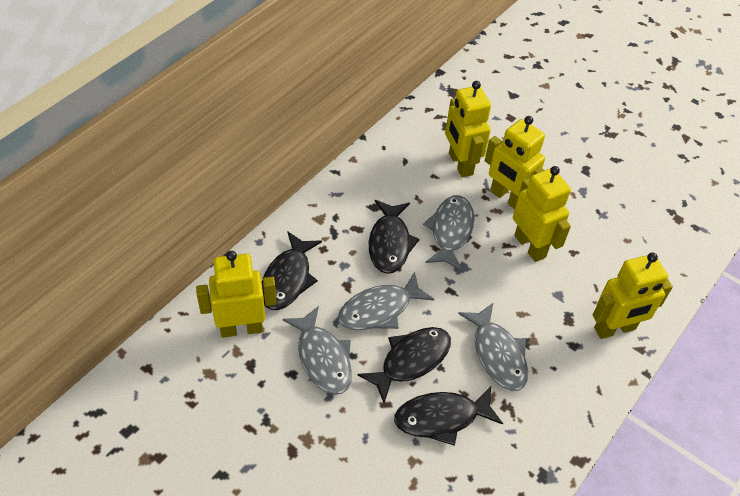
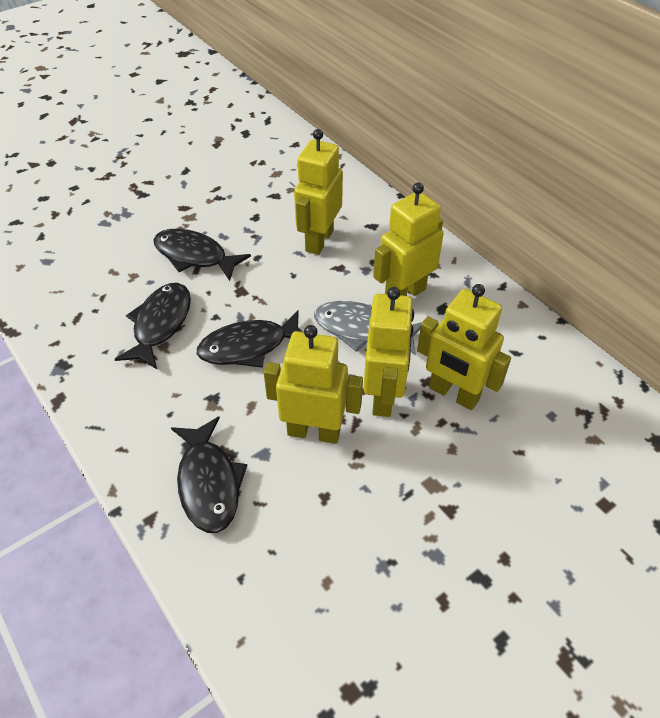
grey fish: [282,306,352,395] [338,271,434,330] [423,195,474,271] [458,302,528,391] = 4 -> [314,301,422,355] = 1

